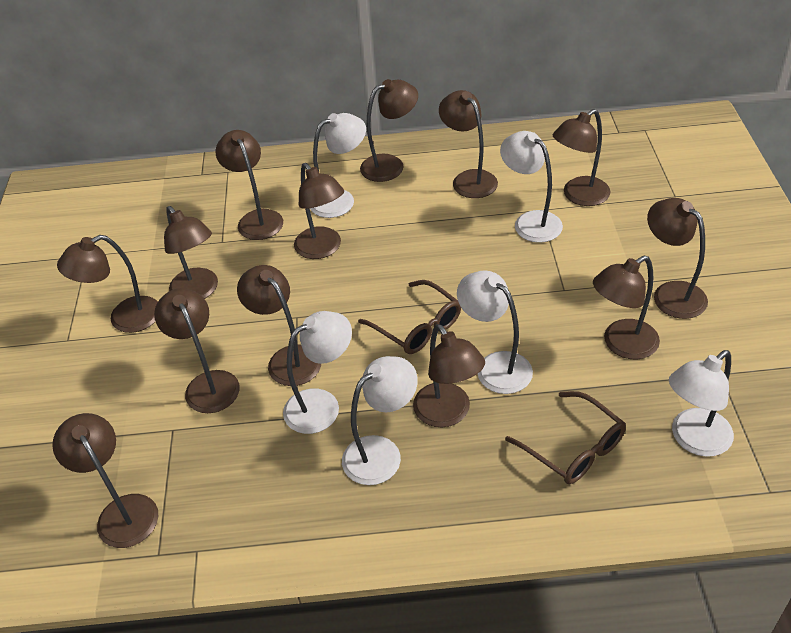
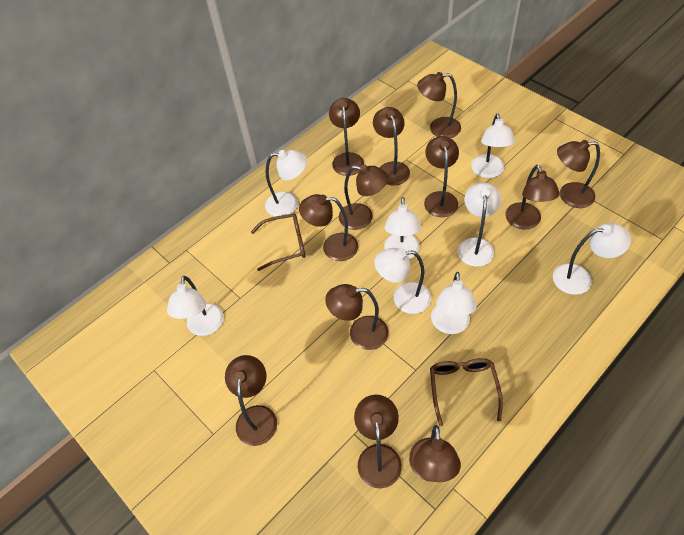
brown lamp: [52,413,158,548] [57,235,158,333] [154,288,240,413] [164,206,218,299] [216,130,283,240] [237,265,321,386] [294,163,344,259] [360,79,418,182] [413,324,485,427] [439,90,498,198] [553,109,611,206] [593,255,660,359] [647,198,708,319] = 13 -> [225,355,277,446] [299,194,358,261] [325,284,388,350] [329,98,364,176] [339,164,388,230] [354,395,402,488] [373,107,410,185] [409,425,461,482] [417,72,461,138] [424,136,459,217] [505,165,560,230] [557,140,600,208] = 12
white lamp: [283,311,352,434] [310,113,366,218] [342,356,418,485] [457,270,533,394] [500,131,563,243] [669,350,734,457] = 6 -> [167,276,224,336] [265,150,307,217] [374,248,431,314] [384,197,421,259] [431,272,477,334] [458,182,501,267] [471,113,515,178] [553,223,631,295] = 8

